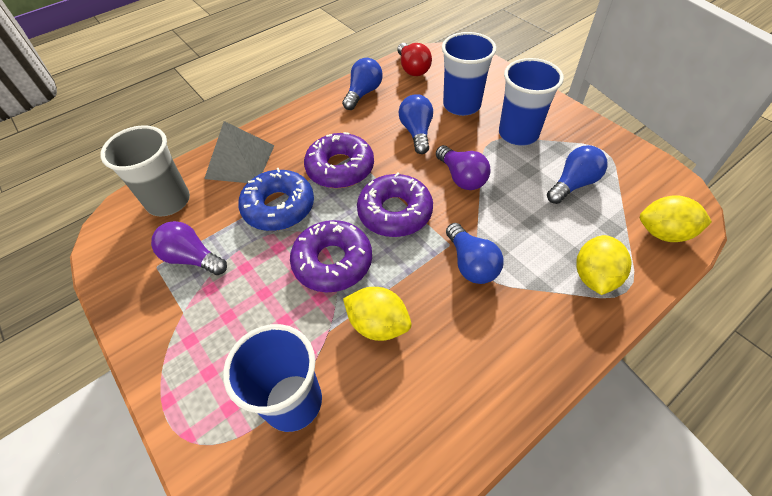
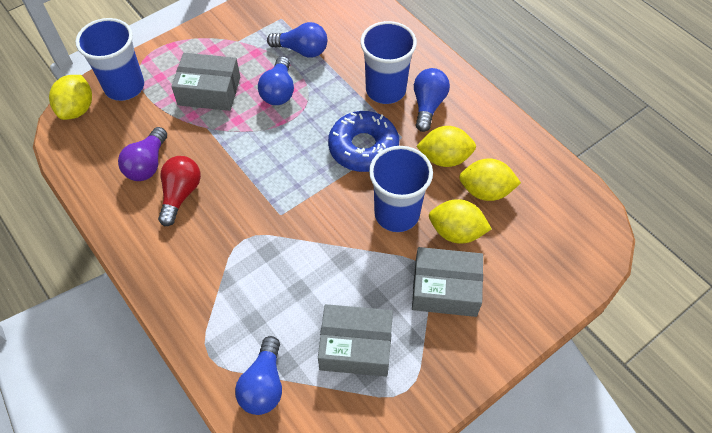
grey box: none = 0 -> [171,53,240,111] [318,304,393,377] [412,247,483,317] = 3
grey cup: [100,125,190,216] = 1 -> none = 0
grey pyramid: [204,121,275,183] = 1 -> none = 0
purple donut: [290,220,372,292] [304,132,374,188] [357,172,433,237] = 3 -> none = 0
purple light bulb: [151,221,227,275] [436,145,491,190] = 2 -> [118,127,167,181] = 1
yellow lemon: [343,287,411,341] [576,235,632,295] [640,195,712,242] = 3 -> [49,75,92,120] [416,126,476,167] [429,199,492,244] [459,158,521,201] = 4

